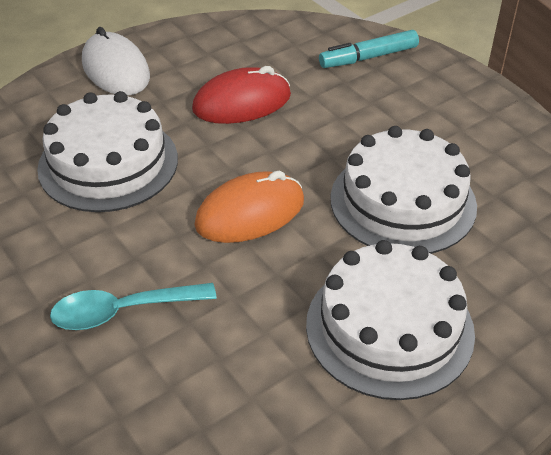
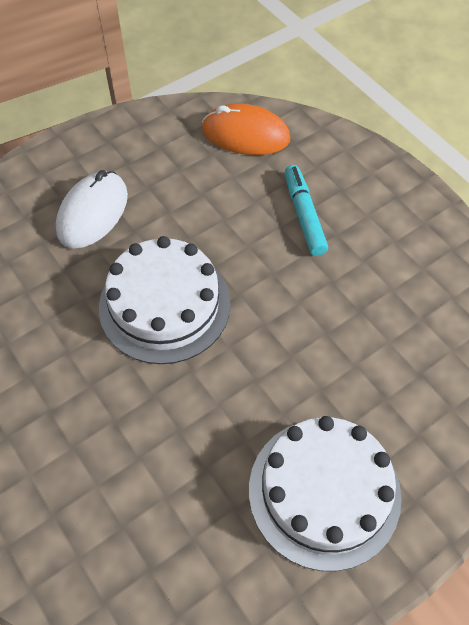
red mouse: [192,66,291,124] = 1 -> none = 0
turquoise spoon: [50,283,217,330] = 1 -> none = 0
white cake: [37,91,178,212] [306,240,475,400] [331,126,477,254] = 3 -> [99,236,231,364] [249,416,402,571] = 2

